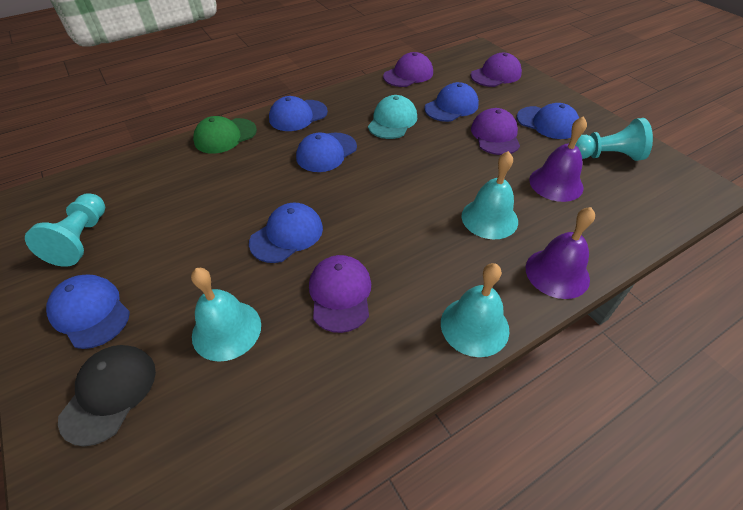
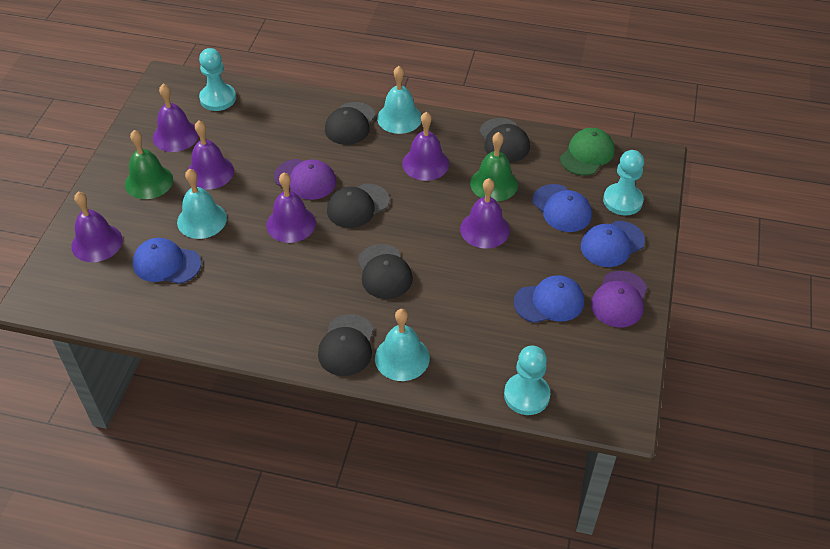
black cap: [58,345,156,447] = 1 -> [318,314,374,376] [325,102,376,145] [327,184,389,228] [358,244,413,299] [479,118,530,162] = 5
blue cap: [46,275,130,349] [249,203,323,263] [269,96,328,131] [296,133,357,172] [424,82,479,122] [517,103,579,139] = 6 -> [133,238,201,284] [513,275,584,323] [532,184,592,232] [581,221,645,267] = 4
green bell: none = 0 -> [125,130,173,199] [470,132,518,202] = 2
purple bell: [526,207,595,299] [529,116,587,202] = 2 -> [71,192,123,262] [153,84,199,152] [188,121,234,190] [266,173,316,243] [402,112,449,181] [460,178,510,249] = 6
purple cap: [309,255,371,333] [383,52,433,87] [471,53,522,87] [471,108,520,155] = 4 -> [274,159,336,200] [591,271,647,327] = 2
turquoise cap: [368,95,417,139] = 1 -> none = 0
turquoise pawn: [25,193,105,267] [576,118,653,161] = 2 -> [199,48,236,111] [504,346,550,415] [603,150,644,216] = 3

